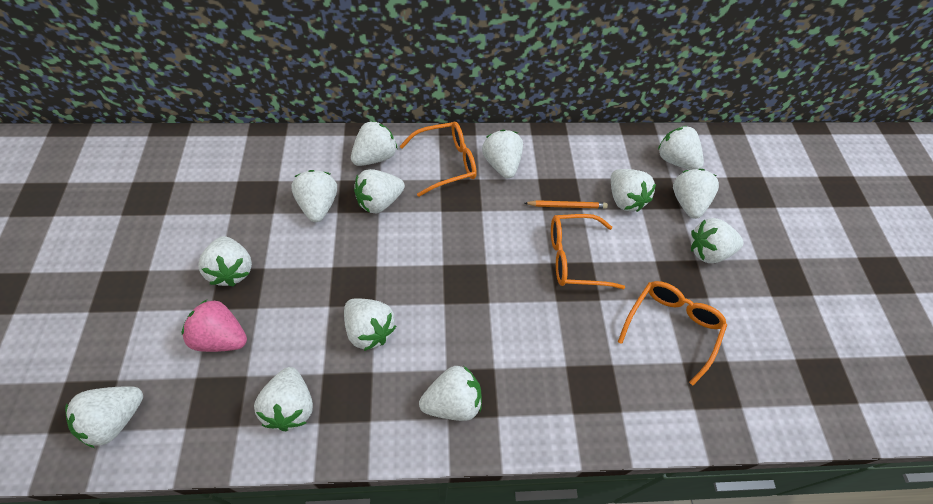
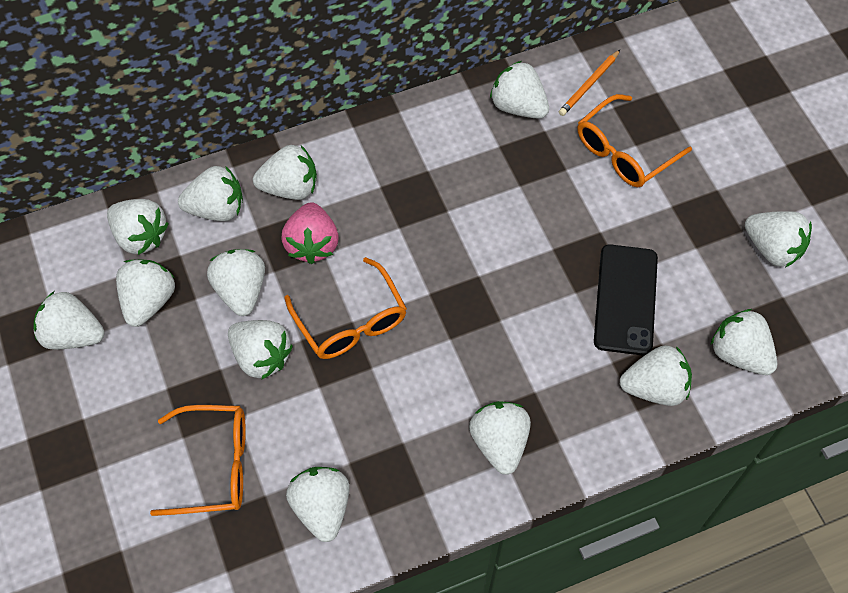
black phone: none = 0 -> [594,244,658,356] = 1

